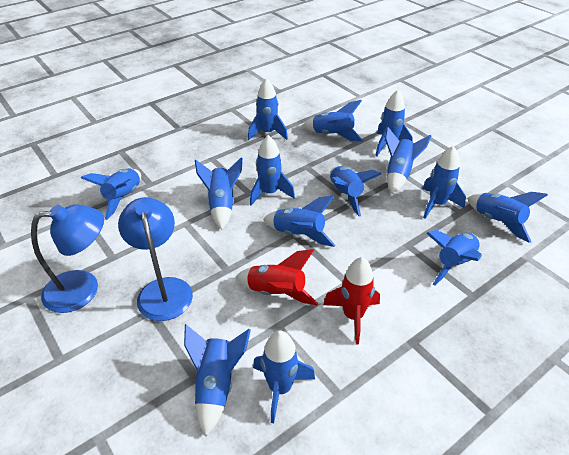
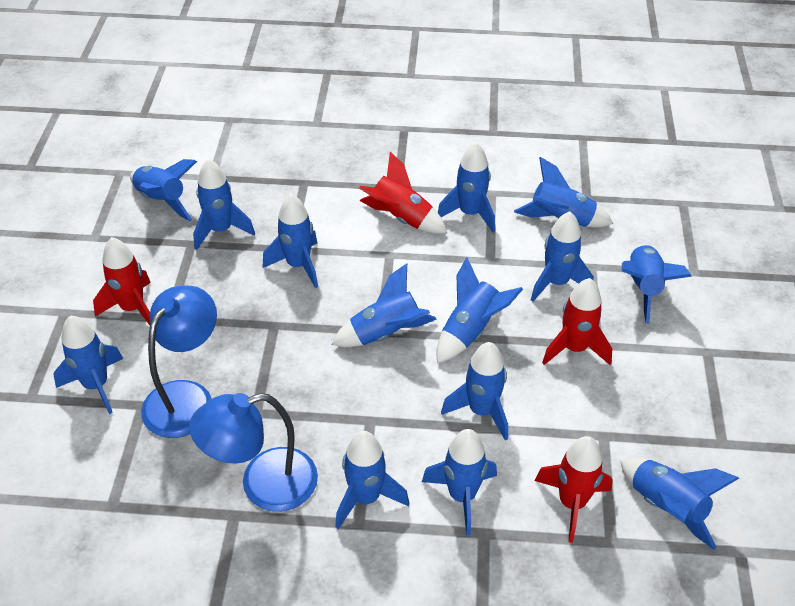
red rocket: [236,249,318,306] [323,257,380,345] = 2 -> [93,237,151,325] [359,152,447,234] [535,436,613,543] [542,278,612,365] = 4

